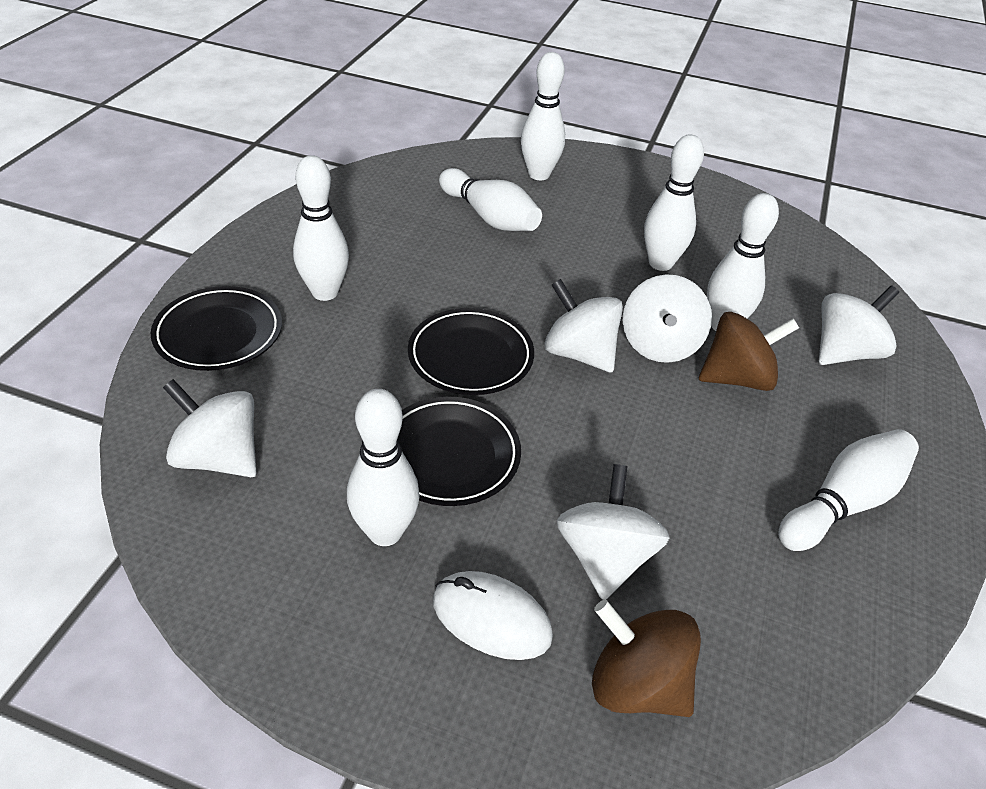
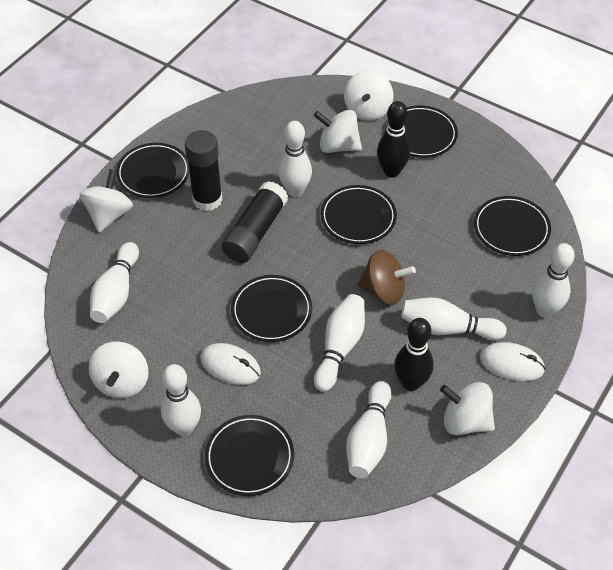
black bowling pin: none = 0 -> [377,101,410,178] [394,318,433,391] = 2
black glue stick: none = 0 -> [185,130,223,211] [222,181,288,263] = 2
black plate: [151,286,282,371] [398,397,521,506] [408,308,534,395] = 3 -> [116,143,190,198] [205,415,294,496] [231,275,312,342] [320,185,397,244] [386,105,458,158] [474,196,551,256] = 6
brown spinning top: [592,600,701,717] [699,312,799,391] = 2 -> [357,250,416,305] = 1
white mouse: [433,571,553,660] = 1 -> [201,343,261,385] [480,342,546,381] = 2

